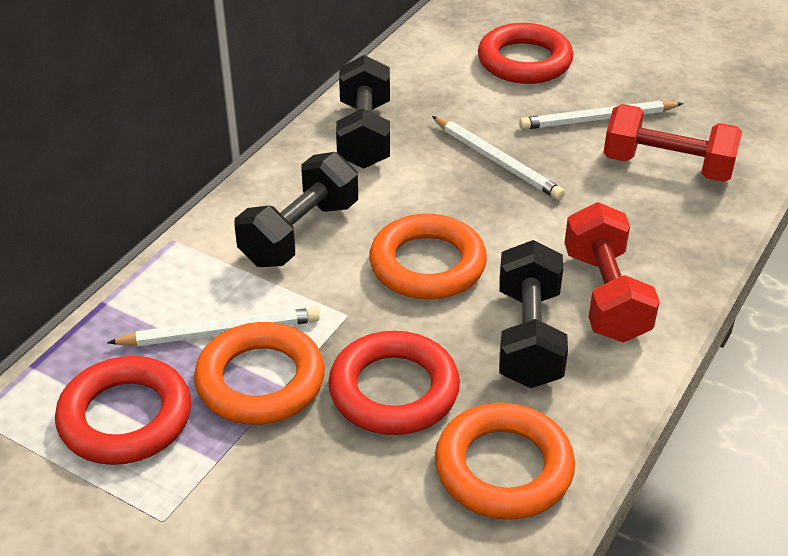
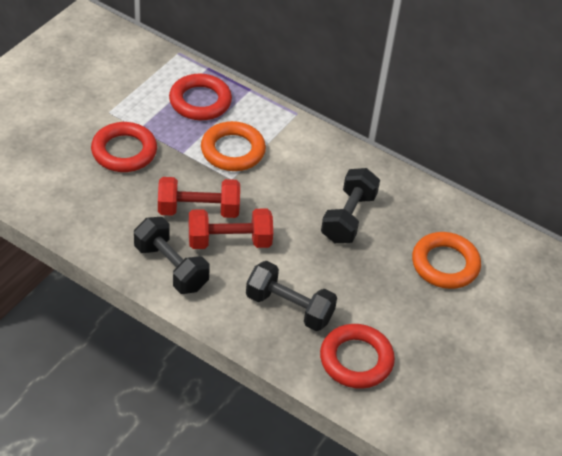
orange ring: [194,322,325,425] [369,213,487,300] [435,403,575,520] = 3 -> [201,121,266,171] [412,232,481,289] = 2
white pencil: [107,308,320,346] [432,116,565,200] [519,100,683,130] = 3 -> none = 0

